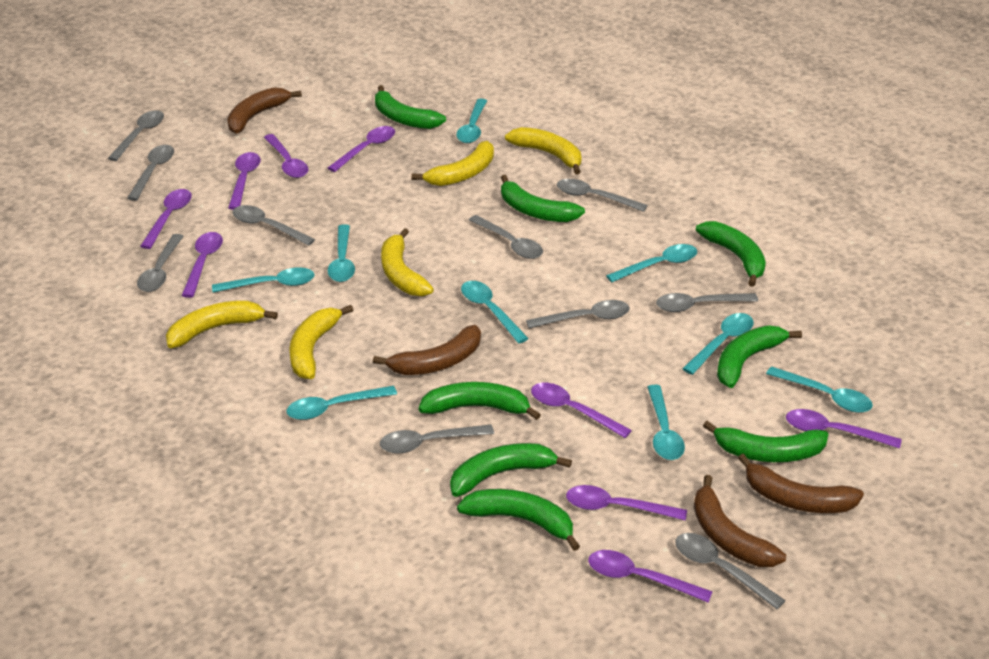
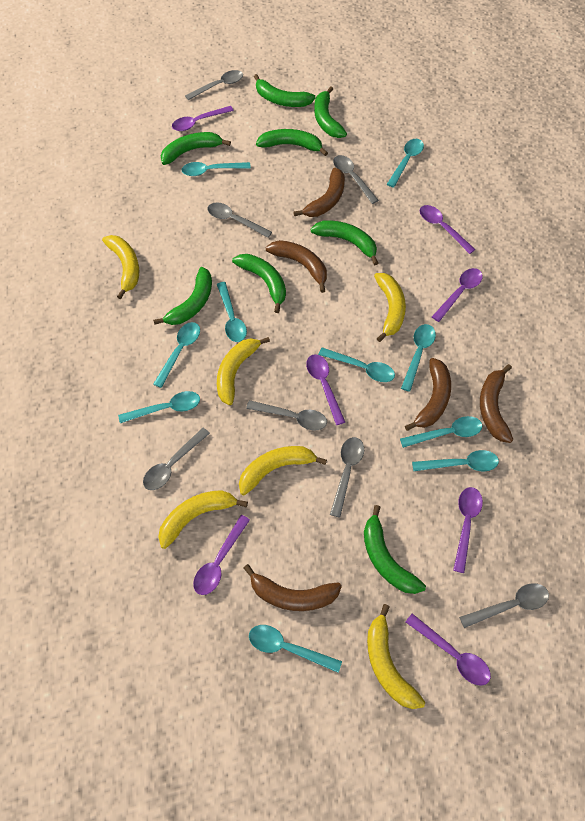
brown banana: [227,87,302,134] [373,325,481,375] [694,475,786,567] [738,454,864,513] = 4 -> [244,564,342,611] [266,240,327,293] [293,168,345,217] [405,358,451,431] [480,364,513,443] = 5
grey spoon: [108,110,164,161] [127,145,174,201] [137,234,184,292] [232,205,315,246] [380,425,494,454] [469,215,543,259] [526,300,630,328] [557,179,648,212] [656,293,758,312] [675,533,786,609] = 10 -> [143,428,210,490] [185,70,243,100] [207,202,272,238] [246,400,327,431] [330,437,364,517] [333,155,379,204] [459,583,549,628] = 7
purple spoon: [140,189,192,249] [182,232,223,298] [228,152,261,210] [264,134,308,178] [328,126,395,172] [531,383,632,438] [566,485,687,521] [588,550,713,603] [786,409,902,449] = 9 -> [172,106,234,131] [193,515,250,595] [306,354,345,425] [406,614,491,686] [419,205,476,254] [432,268,483,322] [453,487,483,573] = 7
turquoise spoon: [212,267,315,293] [286,386,397,420] [327,224,355,282] [456,98,487,143] [461,281,529,343] [606,244,697,283] [647,385,685,460] [682,313,754,375] [766,366,873,413] = 9 -> [118,391,200,423] [153,322,200,388] [181,162,251,176] [217,282,247,342] [249,625,342,673] [318,347,395,382] [387,139,424,188] [400,416,482,448] [401,324,436,392] [412,450,499,472] = 10
yellow banana: [166,301,278,348] [289,305,353,379] [381,228,434,296] [411,141,494,186] [505,127,581,175] = 5 -> [102,235,140,299] [158,490,248,549] [217,337,270,405] [239,446,327,495] [367,604,425,709] [374,273,406,342] = 6

